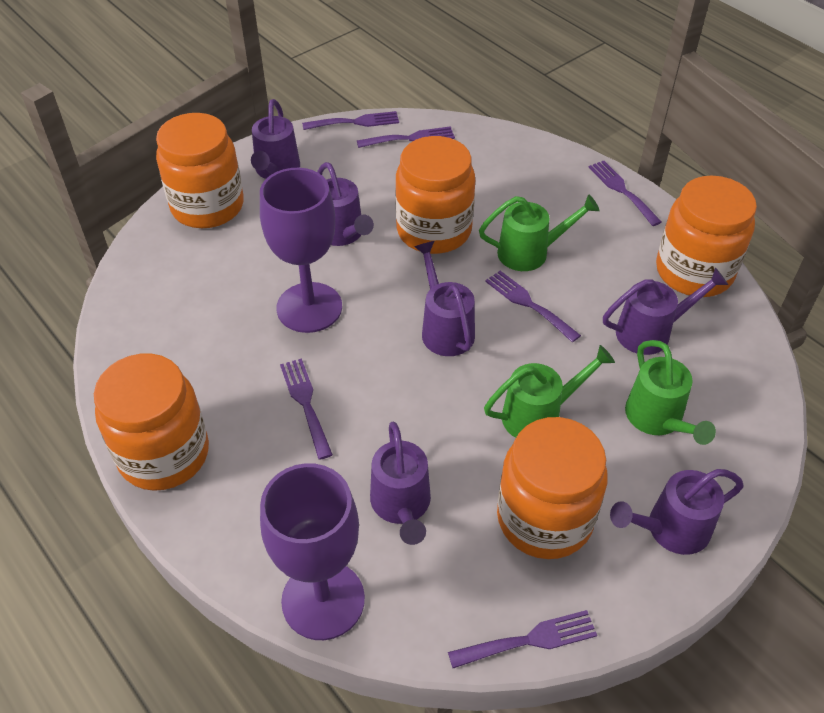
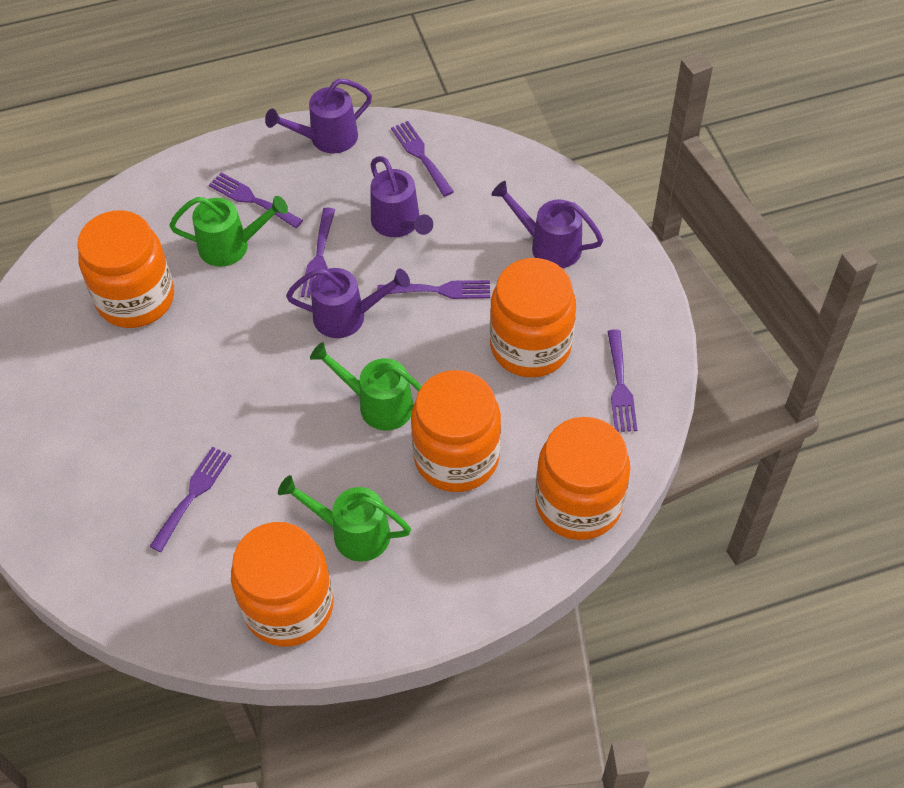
purple goblet: [260,168,342,333] [260,463,365,640] = 2 -> none = 0
purple watering can: [251,99,300,179] [317,162,374,246] [370,422,431,545] [415,241,475,356] [603,268,728,355] [610,469,744,555] = 6 -> [265,79,372,154] [286,268,410,338] [370,156,433,237] [491,181,603,268] = 4

